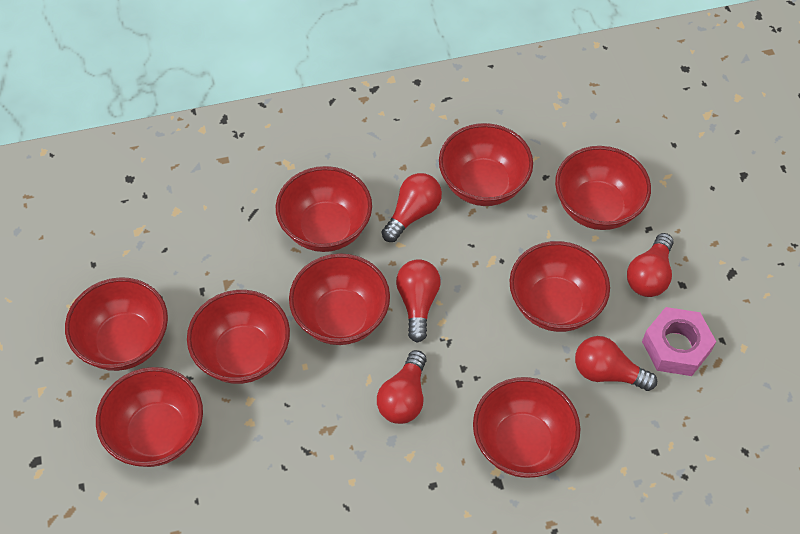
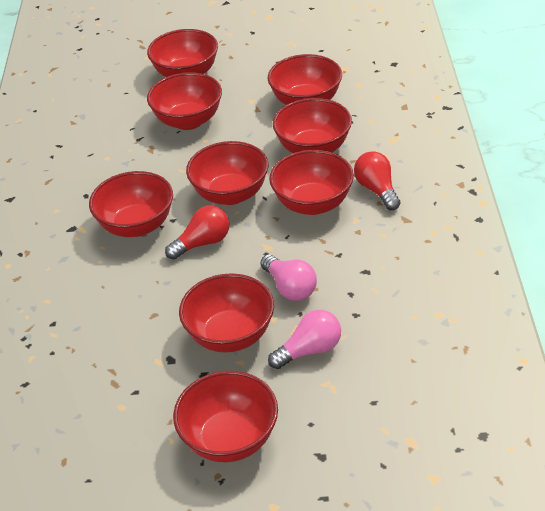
pink light bulb: none = 0 -> [261,255,317,301] [268,310,341,369] = 2
pink nut: [642,307,716,376] = 1 -> none = 0
red light bulb: [377,350,427,424] [382,173,442,242] [396,259,441,343] [575,336,657,391] [627,233,674,297] = 5 -> [165,205,229,260] [354,151,401,210] = 2

